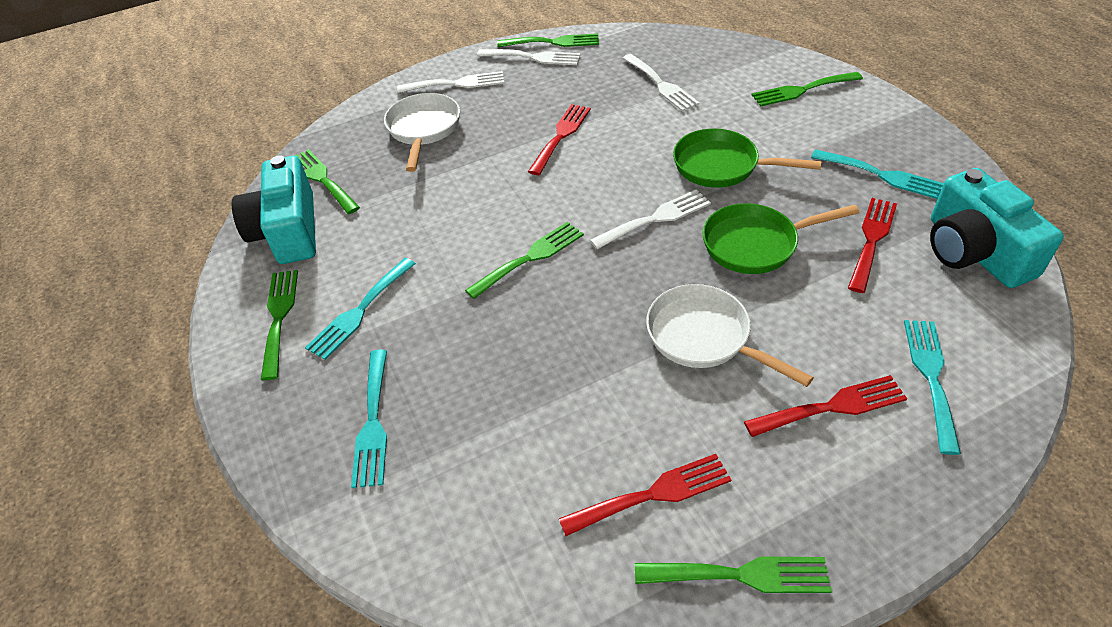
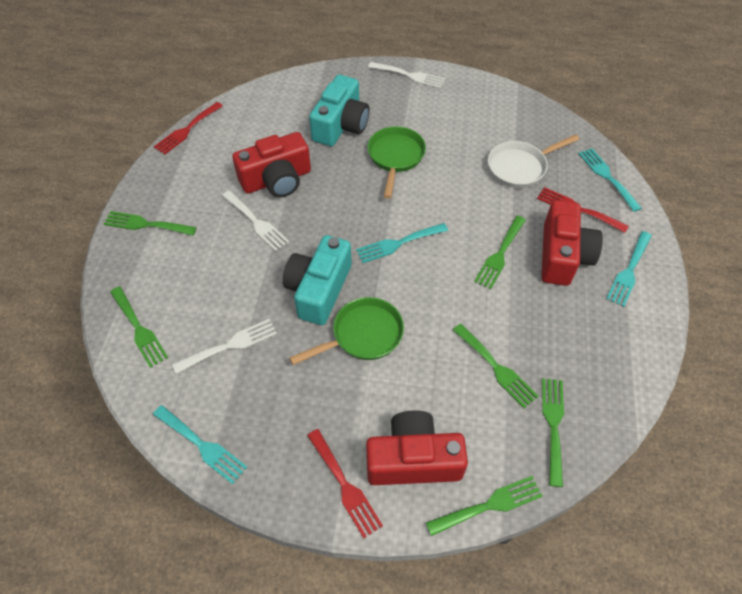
red camera: none = 0 -> [232,132,311,198] [366,410,468,485] [541,200,603,286] = 3
red fork: [528,104,591,175] [559,454,731,536] [744,375,907,437] [848,198,897,293] = 4 -> [154,102,223,155] [307,429,383,538] [537,187,629,233] = 3
white fork: [397,71,504,93] [477,49,580,65] [590,189,711,249] [622,54,699,111] = 4 -> [172,319,277,374] [222,190,289,251] [368,62,445,88] = 3
white pan: [384,93,460,172] [646,284,814,387] = 2 -> [488,134,579,188] = 1

